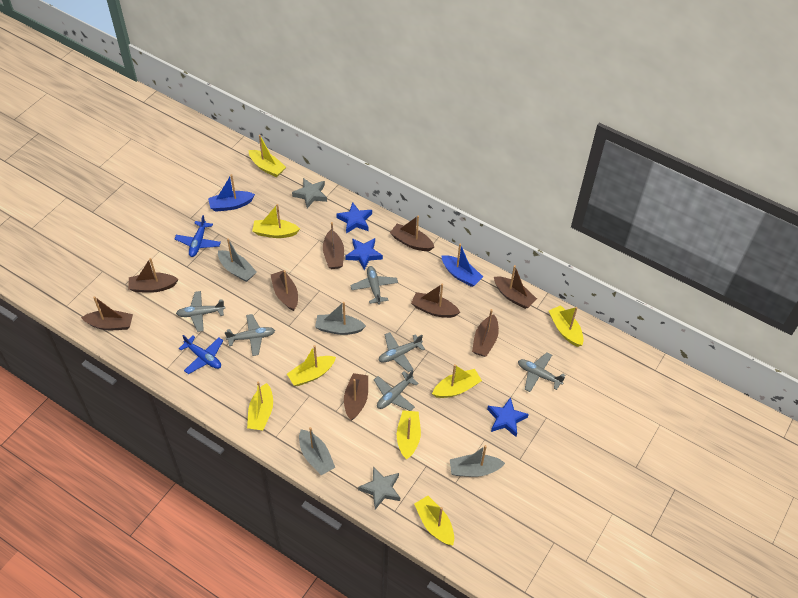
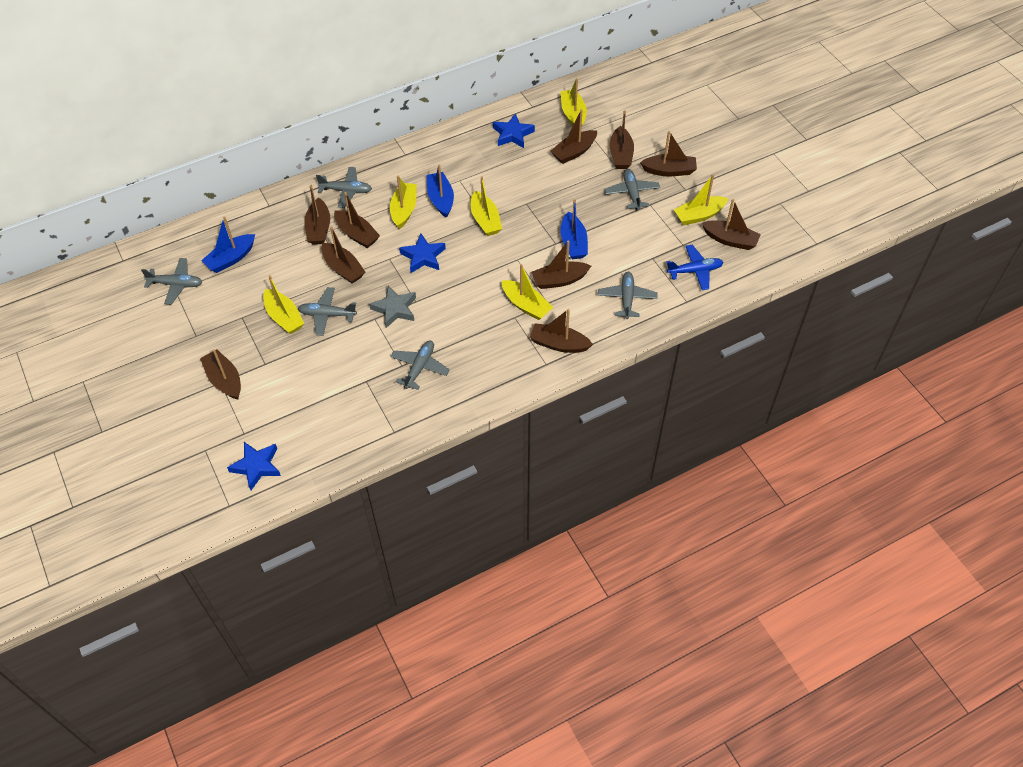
blue boat: [208,174,255,212] [441,244,483,287] = 2 -> [201,217,255,273] [427,165,454,218] [560,199,588,259] = 3
blue plane: [175,215,221,257] [179,335,223,374] = 2 -> [667,245,724,290] = 1
brown boat: [81,296,133,330] [128,258,178,293] [271,270,298,311] [323,222,344,269] [344,373,368,420] [390,215,434,251] [411,284,460,318] [472,309,499,357] [494,265,537,309] = 9 -> [200,349,241,400] [304,185,330,245] [321,226,365,284] [334,192,380,248] [530,309,593,353] [531,241,591,289] [551,109,597,164] [609,110,634,169] [640,131,697,176] [702,199,761,250] = 10
grey boat: [218,238,257,282] [299,427,335,475] [315,302,366,335] [450,445,505,477] = 4 -> none = 0
grey star: [292,178,327,208] [358,466,400,509] = 2 -> [369,285,416,328] = 1
yellow boat: [247,382,273,430] [249,135,286,177] [252,204,300,238] [287,345,336,386] [397,410,421,459] [414,496,454,545] [432,364,482,398] [549,305,584,347] = 8 -> [263,275,304,334] [390,176,417,229] [471,176,502,236] [502,264,553,320] [561,78,587,126] [674,174,729,225] = 6

